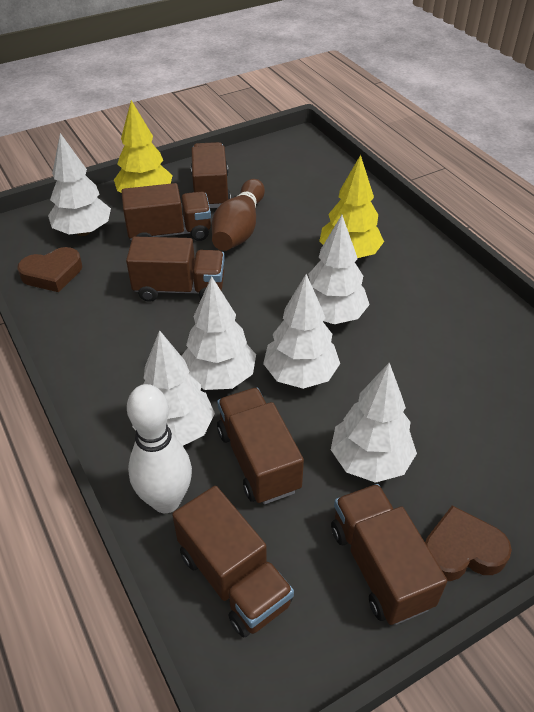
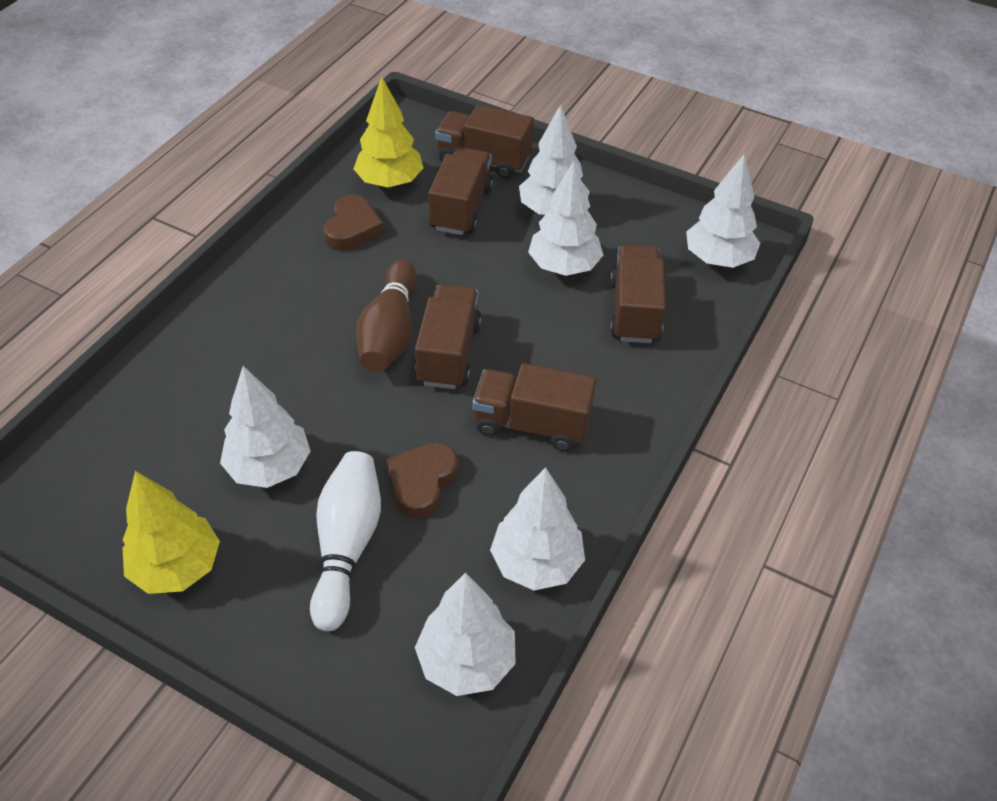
brown truck: [122,183,211,241] [126,237,225,302] [172,486,294,637] [191,142,231,208] [217,388,304,504] [331,484,447,625] = 6 -> [415,284,482,389] [428,147,494,235] [435,105,534,179] [472,363,596,452] [610,245,666,343] = 5

